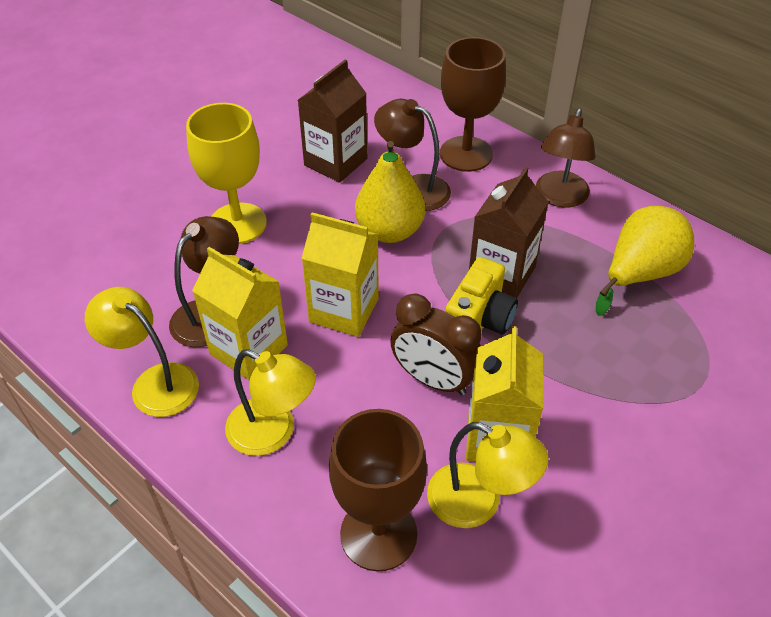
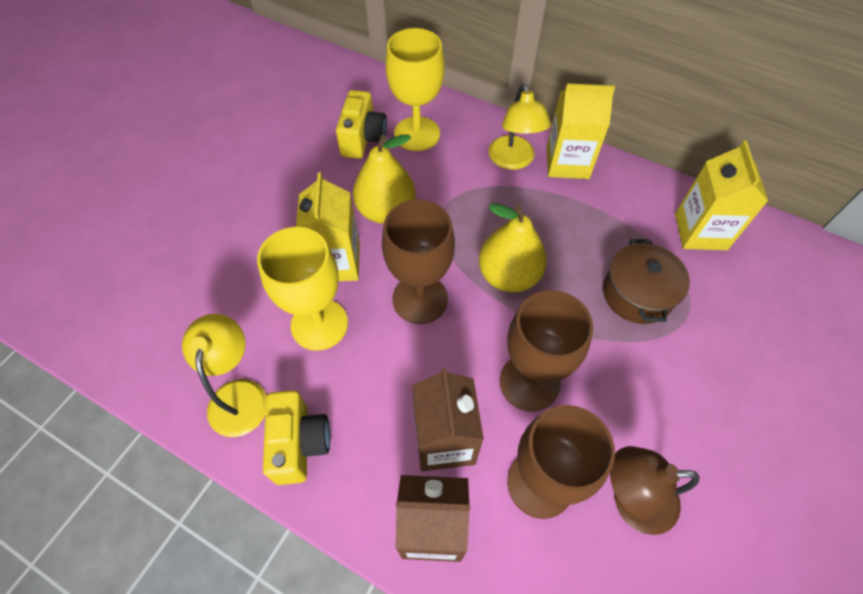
brown clock: [390,294,481,395] = 1 -> none = 0
brown goblet: [329,409,427,572] [440,37,506,172] = 2 -> [382,199,455,324] [500,290,593,412] [507,405,615,519] = 3
brown lamp: [169,216,239,347] [374,99,451,211] [536,108,596,208] = 3 -> [610,446,700,535] = 1
brown pot: none = 0 -> [603,239,690,324] = 1
yellow camera: [445,257,518,334] = 1 -> [263,390,330,485] [336,90,387,159] = 2
yellow goblet: [186,103,267,244] = 1 -> [257,227,348,351] [386,28,445,151] = 2
yellow lamp: [85,287,199,417] [225,350,316,456] [427,422,548,528] = 3 -> [182,314,267,437] [489,83,551,170] = 2

